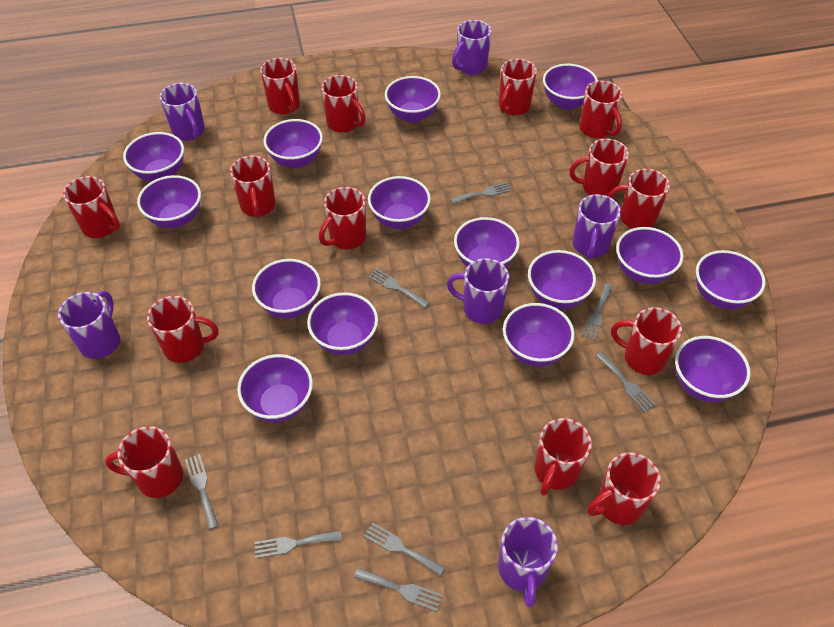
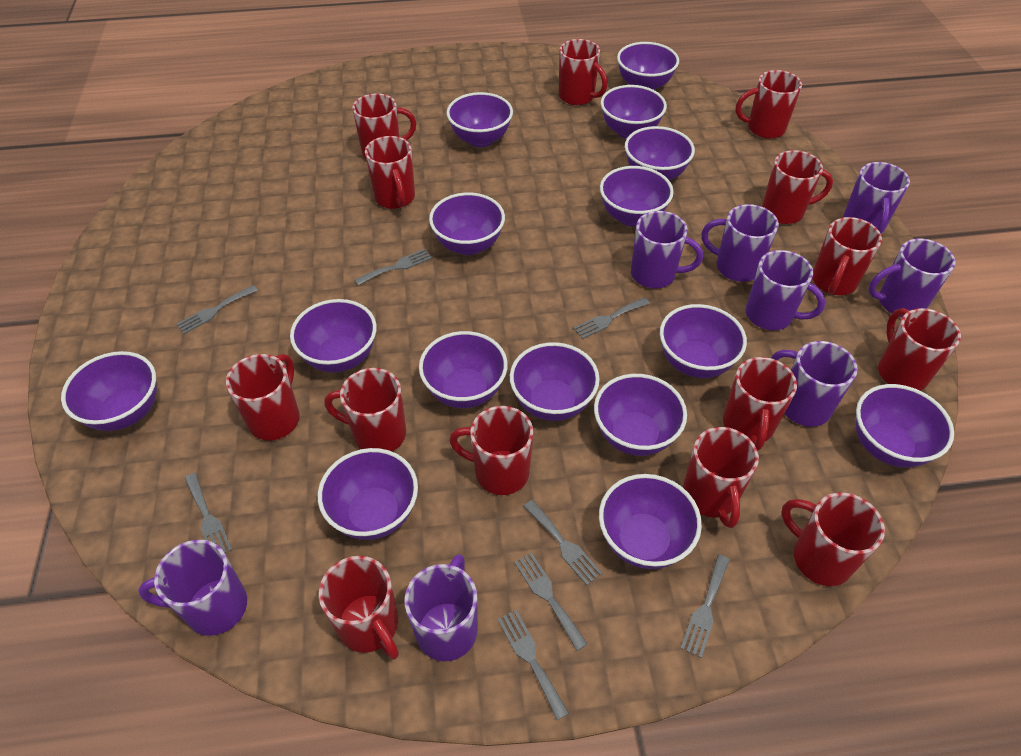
purple mug: [58,291,120,359] [160,83,205,141] [447,258,509,324] [452,20,491,75] [498,517,558,607] [573,194,621,259] = 6 -> [138,540,247,636] [405,554,478,662] [631,211,703,289] [702,204,779,282] [746,250,825,330] [771,341,858,427] [843,162,910,233] [868,239,956,317] = 8

